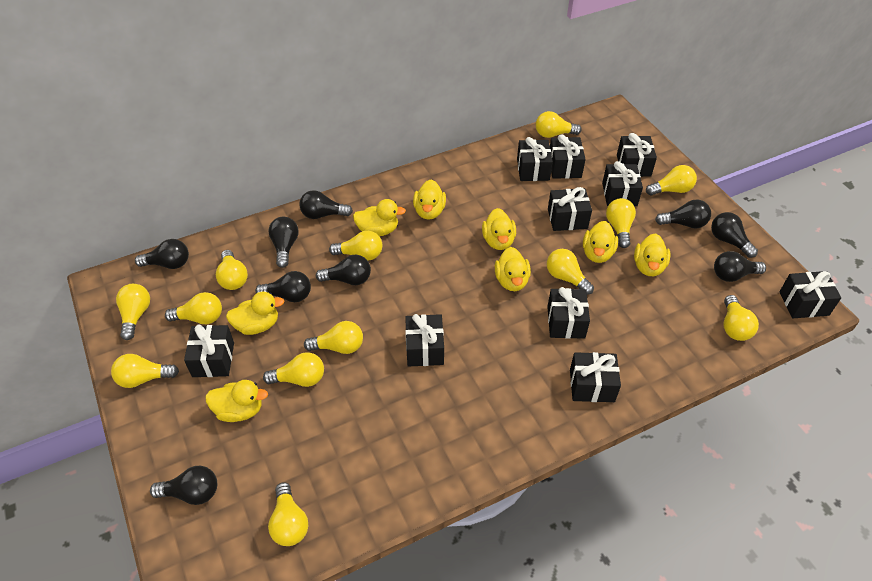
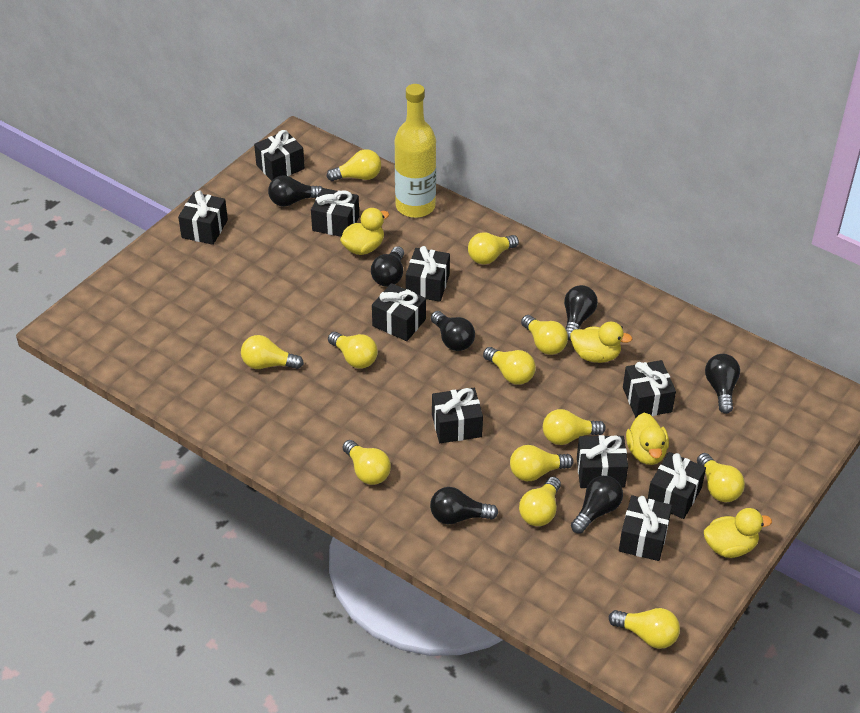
black light bulb: [135,239,189,269] [150,466,217,505] [255,271,311,302] [268,217,299,268] [300,190,353,219] [316,255,371,285] [655,199,711,229] [711,212,758,258] [714,251,766,282] = 9 -> [268,175,322,207] [371,246,404,287] [430,487,498,524] [431,311,475,351] [564,285,598,340] [571,476,623,534] [705,354,740,414] = 7
yellow bottle: none = 0 -> [395,84,436,218] = 1
yellow duck: [205,380,268,422] [226,291,284,335] [353,199,406,236] [413,180,446,220] [482,208,516,250] [495,247,531,291] [583,221,618,263] [634,234,670,276] = 8 -> [340,208,389,255] [570,322,632,363] [626,413,669,465] [704,508,772,558] = 4
yellow light bulb: [111,354,179,388] [116,284,150,340] [165,292,222,324] [216,250,248,290] [263,352,324,387] [268,482,308,546] [304,321,363,354] [329,231,383,261] [536,111,582,138] [547,249,594,295] [606,198,636,248] [646,165,697,196] [724,295,759,341] = 13 -> [241,335,304,369] [326,149,381,181] [328,332,378,368] [343,440,391,485] [468,232,519,265] [483,347,536,385] [510,445,574,481] [519,477,561,526] [521,315,568,355] [543,409,606,445] [609,608,680,649] [697,453,745,502] = 12

